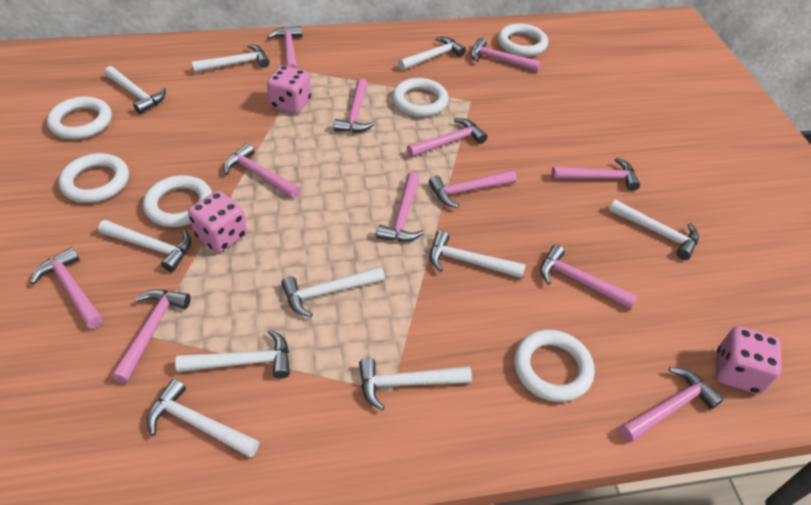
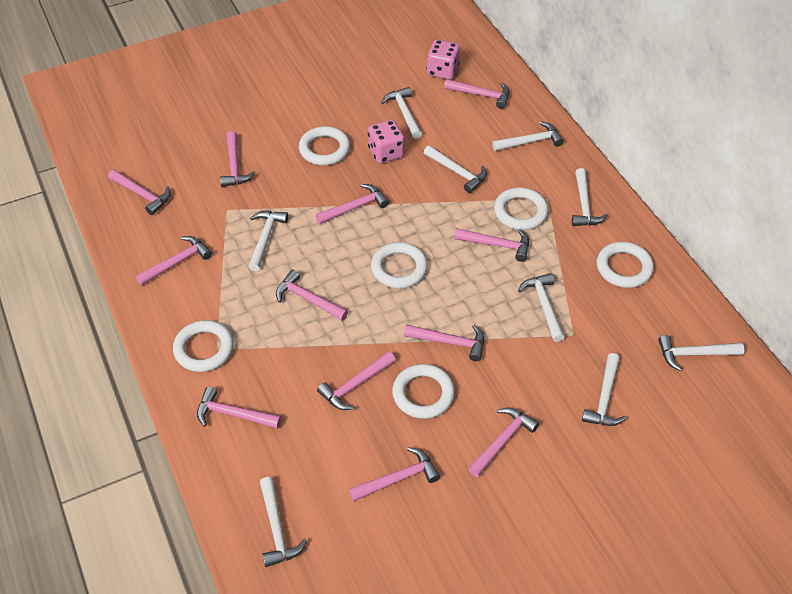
pink dice: [188,191,247,253] [267,65,311,114] [716,326,781,394] = 3 -> [368,120,404,163] [427,40,460,80] = 2
white hammer: [98,220,191,272] [104,66,166,114] [147,379,259,458] [175,330,290,379] [191,44,270,73] [281,266,385,317] [359,358,472,410] [398,37,466,70] [430,231,526,278] [609,200,699,260] = 10 -> [248,211,288,271] [260,477,307,567] [381,87,422,139] [424,145,487,193] [492,121,564,151] [518,273,565,342] [572,168,608,226] [582,353,626,426] [658,335,744,371] = 9

